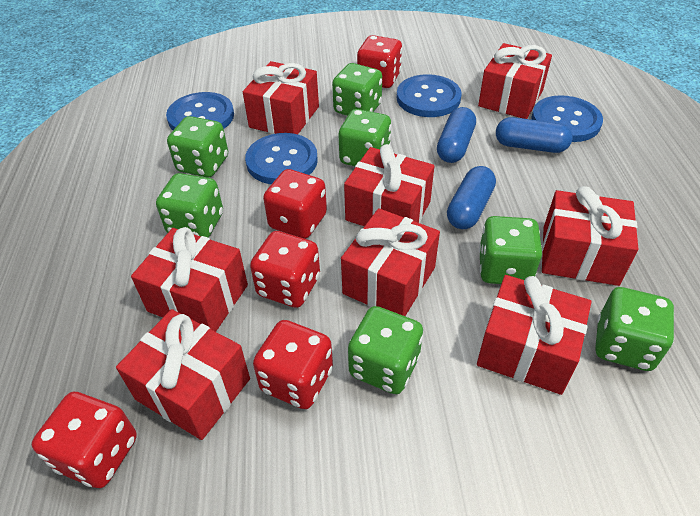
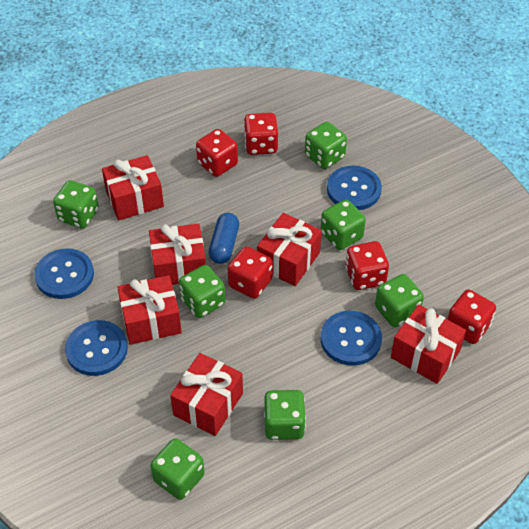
blue capsule: [437,107,476,163] [447,166,496,229] [496,117,573,153] = 3 -> [209,213,239,264] = 1
red gift: [116,309,250,440] [131,227,248,332] [243,61,319,134] [341,208,440,316] [344,144,434,226] [477,275,591,395] [478,43,552,119] [542,186,638,286] = 8 -> [102,155,164,220] [117,275,182,345] [149,224,206,285] [170,353,243,436] [257,213,322,286] [391,304,466,384] = 6

